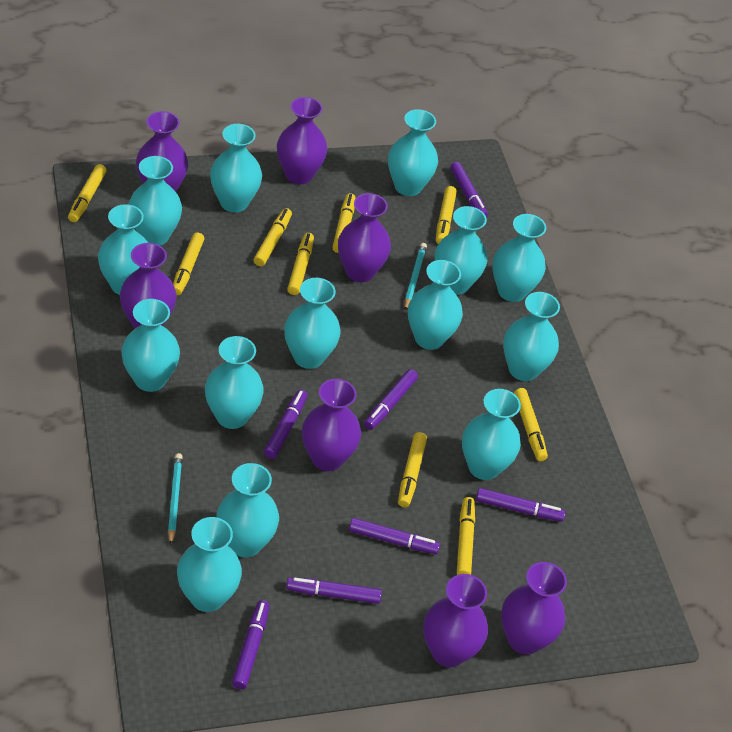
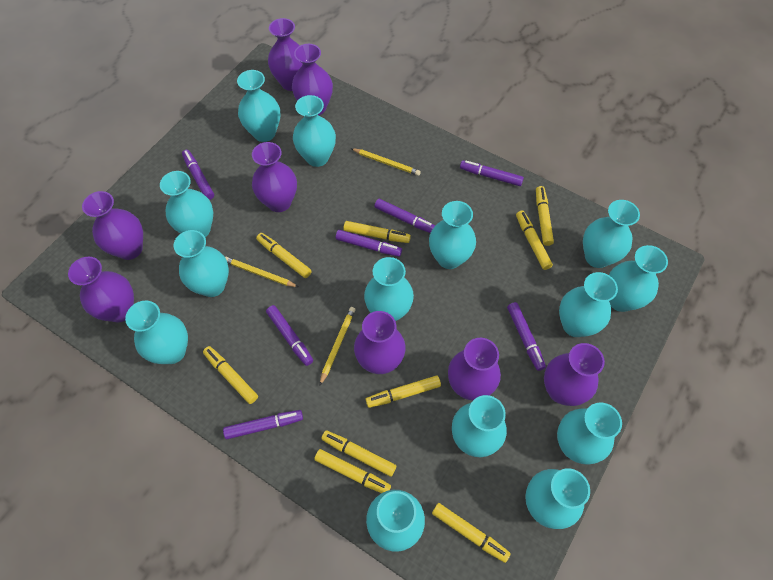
purple vase: [120,243,177,329] [136,111,188,192] [277,97,328,184] [302,379,361,471] [338,193,391,282] [423,574,488,667] [501,562,567,655] = 7 -> [68,257,134,322] [82,191,143,260] [252,142,297,212] [268,18,303,91] [292,44,333,115] [354,311,405,374] [448,338,501,400] [544,343,605,406] = 8
turquoise pencil: [168,453,183,545] [405,243,427,311] = 2 -> none = 0
yellow pencil: none = 0 -> [225,257,298,287] [320,307,356,385] [351,148,421,176] = 3

